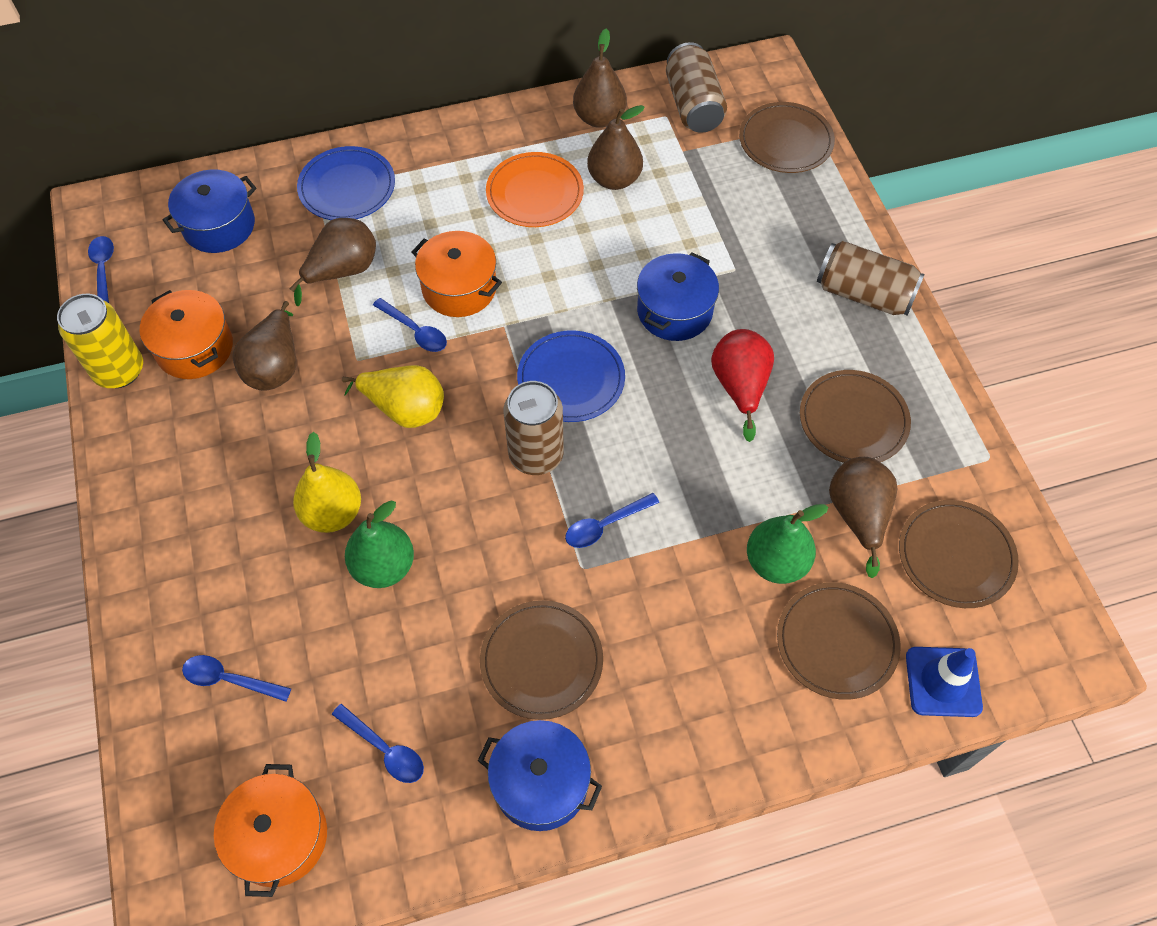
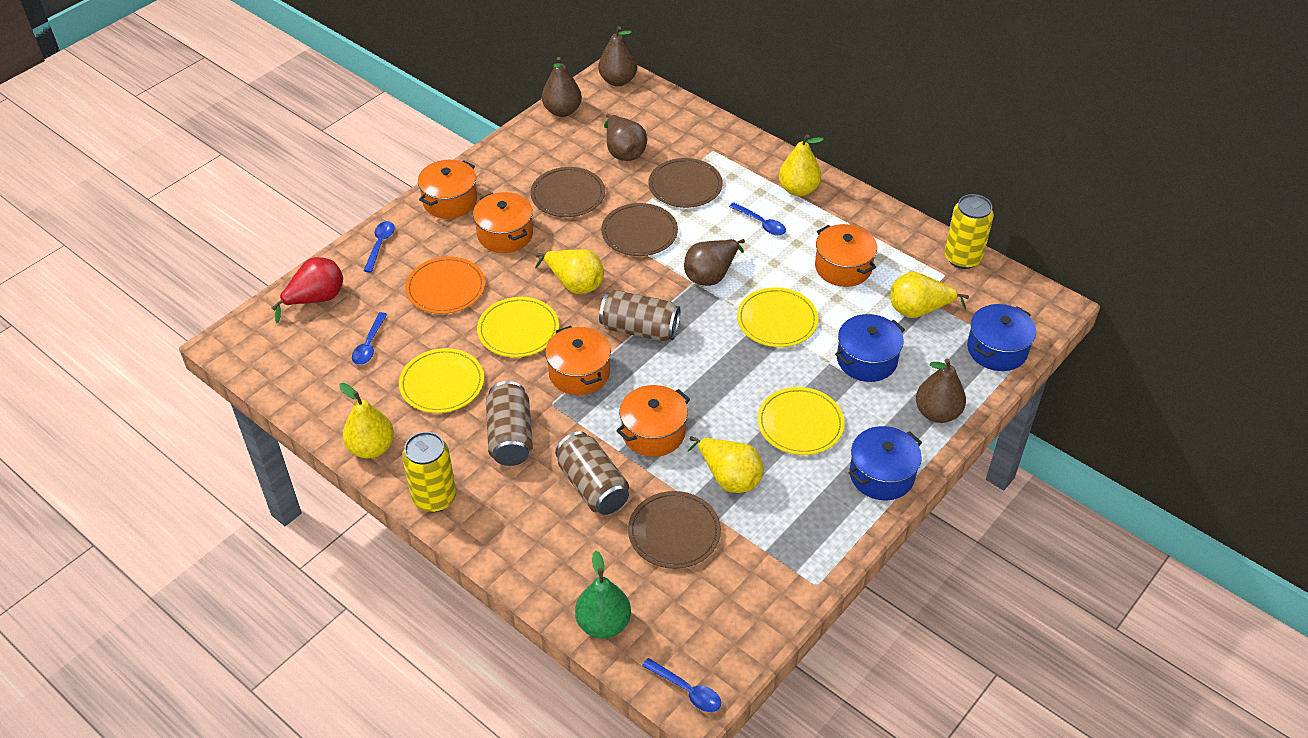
blue plate: [297,146,395,220] [517,331,625,422] = 2 -> none = 0
blue spoon: [88,236,114,303] [182,655,291,702] [332,704,424,783] [373,298,447,352] [565,493,659,548] = 5 -> [352,312,387,365] [363,221,395,273] [642,658,721,712] [729,202,786,235] = 4
blue traffic cone: [906,647,983,717] = 1 -> none = 0
brown plate: [480,600,603,720] [739,102,835,173] [777,582,900,700] [800,370,911,463] [899,500,1019,608] = 5 -> [530,167,605,217] [601,203,678,256] [628,491,721,569] [649,158,723,208] = 4
green pear: [345,500,414,588] [747,504,828,584] = 2 -> [575,551,631,638] = 1
orange pot: [140,290,233,379] [214,764,327,897] [412,231,502,317] = 3 -> [418,160,477,219] [473,192,533,253] [545,326,611,395] [616,385,690,457] [815,224,877,287] = 5
yellow can: [57,294,143,388] = 1 -> [402,432,456,512] [944,194,994,269] = 2
yellow pear: [293,432,361,533] [342,365,444,428] = 2 -> [339,383,394,458] [535,249,604,294] [687,436,763,493] [779,134,824,196] [891,272,969,318] = 5
yellow plate: none = 0 -> [399,348,484,413] [477,297,559,357] [737,287,818,347] [757,387,845,455] = 4

